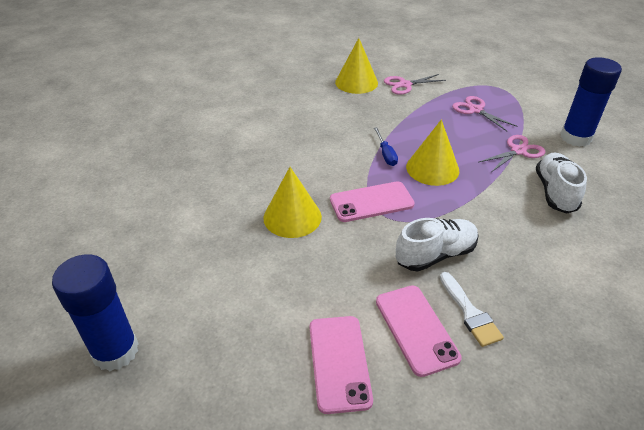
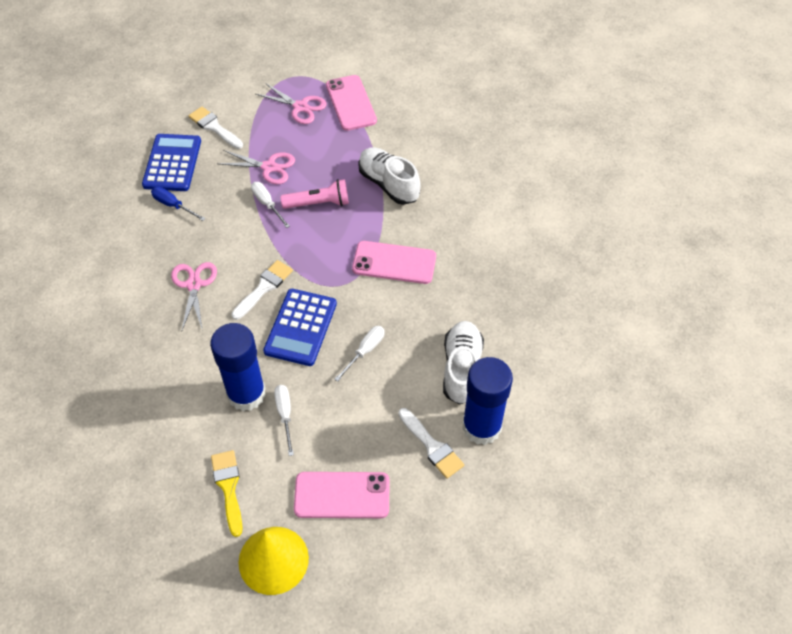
blue calculator: none = 0 -> [142,134,201,191] [263,289,337,366] = 2
pink flashlight: none = 0 -> [280,179,349,209] = 1
white brush: [440,272,504,347] = 1 -> [189,107,243,149] [231,260,293,320] [398,408,464,479] = 3
white screwdriver: none = 0 -> [251,182,290,228] [274,385,294,456] [334,326,385,382] = 3
yellow brush: none = 0 -> [211,450,243,537] = 1
yellow cone: [263,167,322,238] [335,38,378,94] [406,119,459,186] = 3 -> [238,527,309,595] = 1

